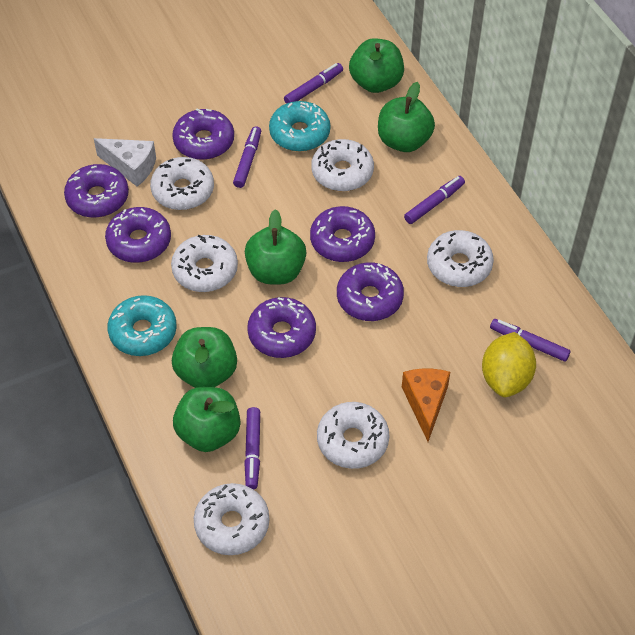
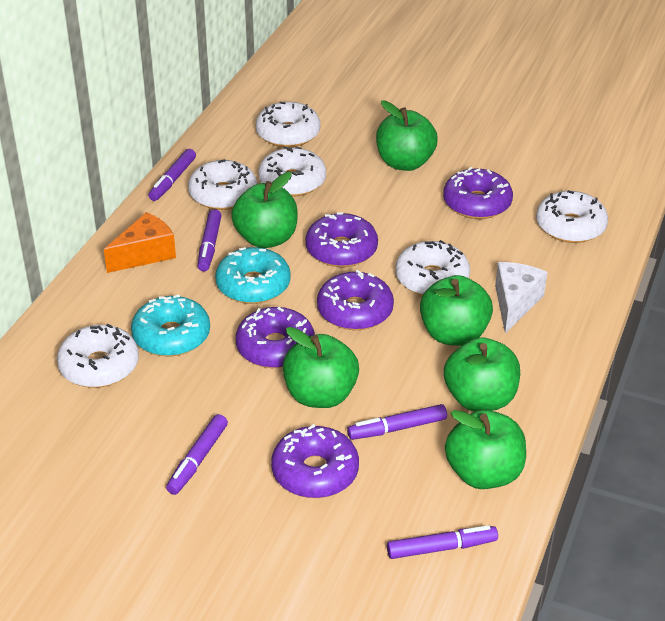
green apple: [172,327,237,388] [173,387,240,452] [245,209,306,285] [349,38,404,93] [378,82,435,152] = 5 -> [231,172,298,248] [283,327,359,408] [376,101,438,171] [420,275,493,346] [444,337,520,412] [445,410,526,489] = 6
purple donut: [64,164,129,218] [105,207,171,263] [172,108,234,160] [247,297,316,358] [310,206,375,262] [337,262,404,321] = 6 -> [236,307,315,368] [271,424,359,498] [305,212,378,267] [317,270,394,330] [443,167,513,219] = 5
yellow lemon: [482,332,536,397] = 1 -> none = 0

